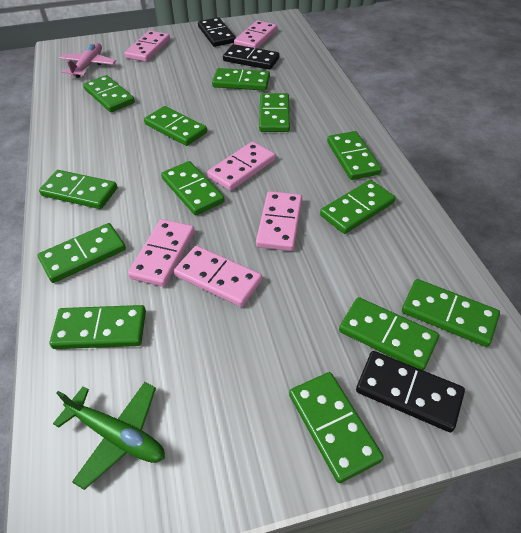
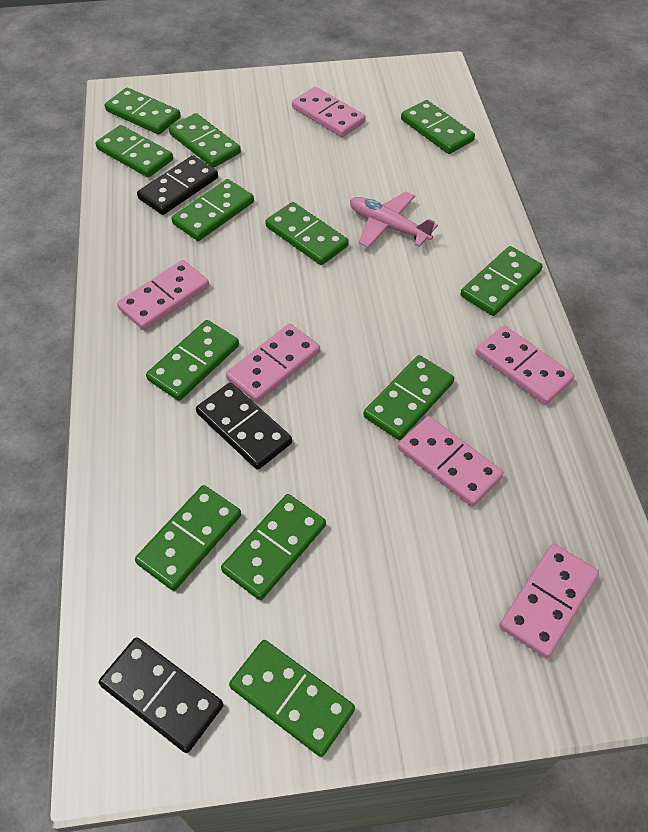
green domino: [38,223,126,283] [39,170,117,209] [49,305,146,349] [83,75,135,112] [144,106,207,146] [161,161,225,215] [212,68,270,91] [259,93,290,132] [289,372,384,483] [320,180,395,234] [327,131,382,180] [339,297,439,371] [402,279,500,347] = 13 -> [96,125,173,177] [105,88,181,134] [135,485,241,591] [146,320,239,401] [169,113,241,168] [171,179,254,241] [221,494,326,600] [229,640,355,757] [265,202,349,265] [363,355,454,440] [401,100,475,154] [460,246,543,316] = 12
green plane: [53,382,165,490] = 1 -> none = 0

